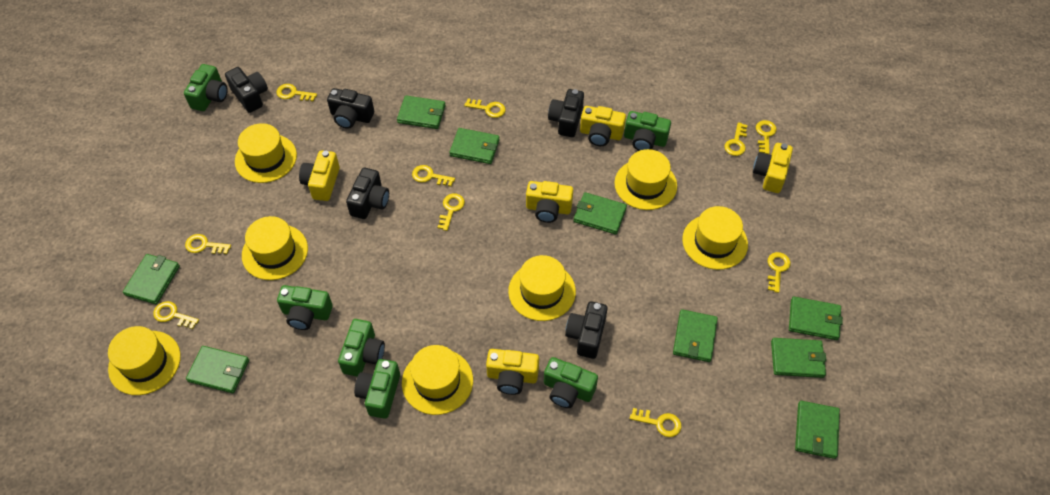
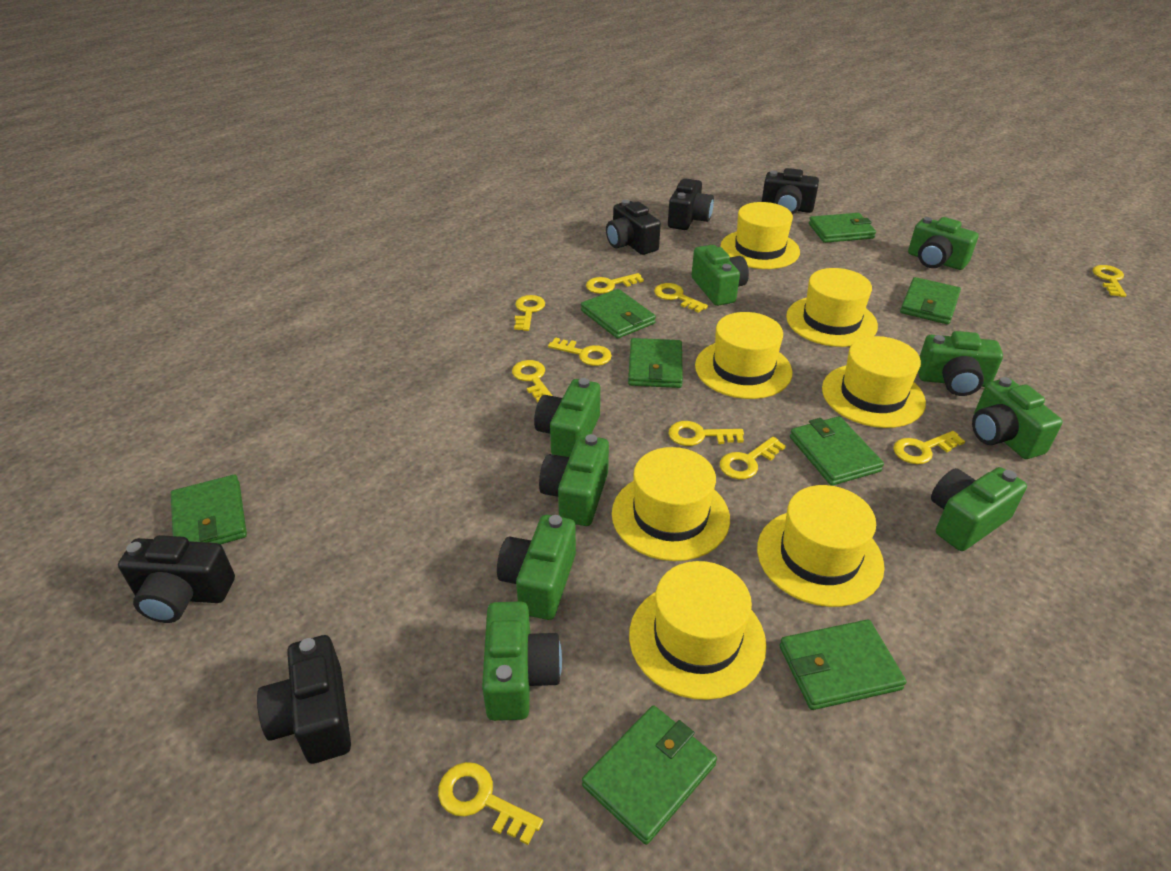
green camera: [184,64,228,111] [277,285,333,330] [338,319,385,377] [354,359,400,419] [544,357,598,408] [624,111,671,151] = 6 -> [482,601,562,721] [497,515,576,620] [534,378,600,457] [539,434,609,526] [692,245,749,306] [908,217,978,270] [918,331,1003,396] [931,467,1027,551] [972,377,1063,459] = 9
green wallet: [123,254,180,304] [186,346,249,393] [397,96,446,129] [449,128,500,164] [574,192,627,235] [673,309,718,362] [771,338,827,378] [789,296,843,340] [795,401,840,459] = 9 -> [171,475,247,545] [581,289,656,339] [582,705,717,845] [628,338,683,388] [780,620,906,710] [790,416,884,486] [809,213,876,243] [900,277,961,324] = 8
yellow camera: [299,150,340,201] [486,349,539,395] [526,181,573,223] [580,106,626,146] [753,143,793,193] = 5 -> none = 0

